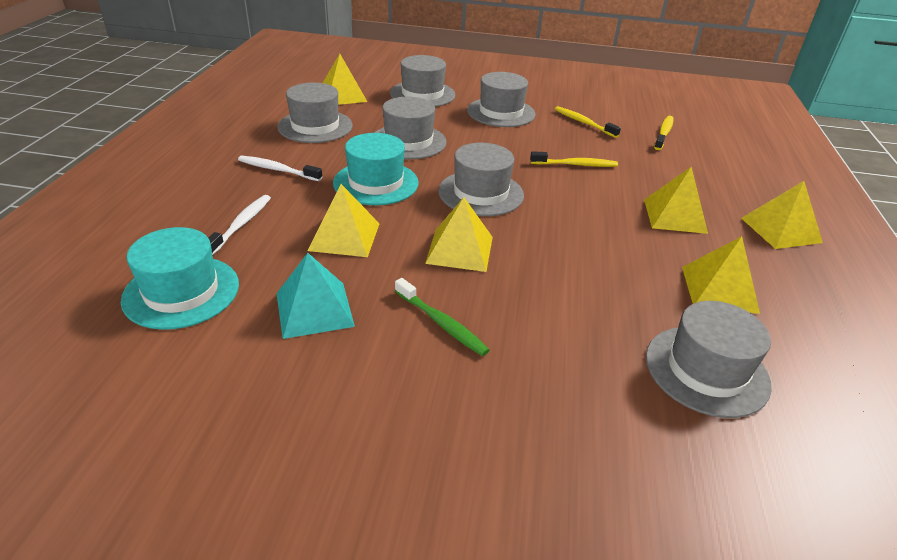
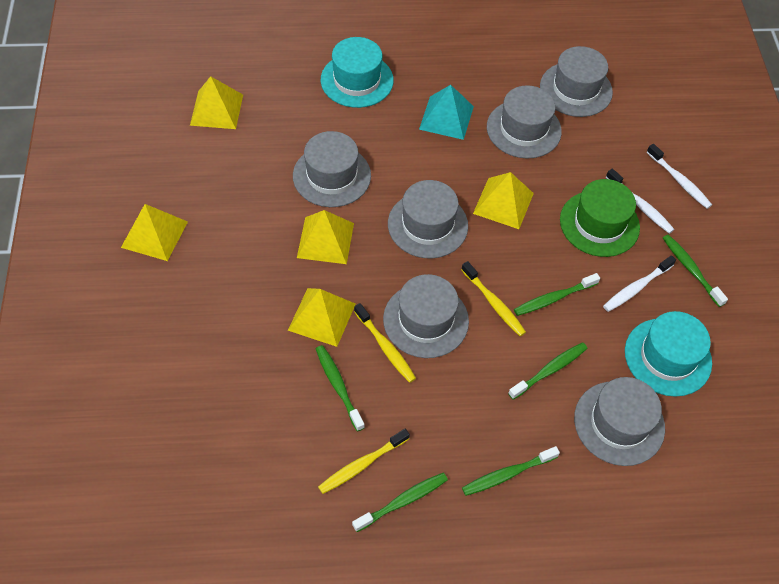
green hat: none = 0 -> [560,179,640,257] = 1
green toothbrush: [395,278,490,356] = 1 -> [316,345,365,431] [352,473,448,532] [462,446,560,496] [508,342,587,400] [514,273,600,316] [663,234,728,307] = 6
white toothbrush: [208,195,271,255] [238,156,322,181] = 2 -> [603,255,676,312] [606,169,674,234] [647,144,712,209] = 3
yellow pyramid: [308,184,380,257] [323,54,367,105] [425,197,493,272] [644,167,708,234] [682,236,760,314] [741,181,823,249] = 6 -> [121,204,188,261] [190,76,243,129] [288,288,356,347] [297,210,354,264] [473,172,534,229] = 5

